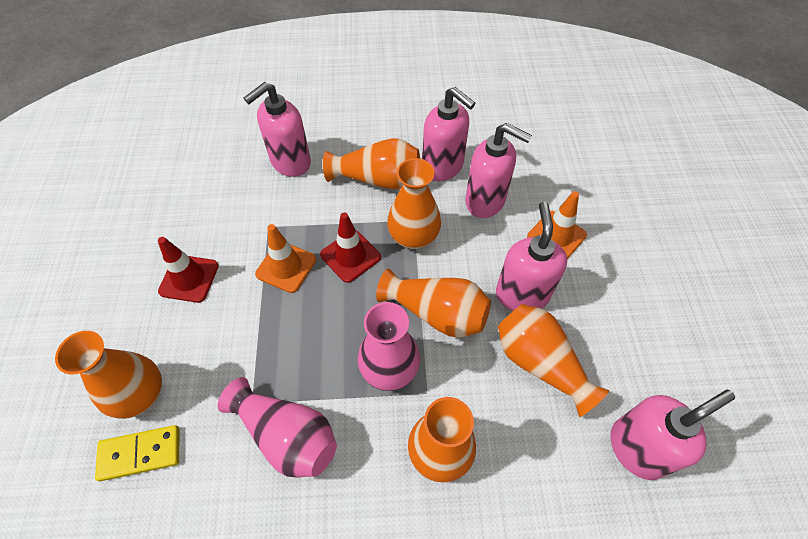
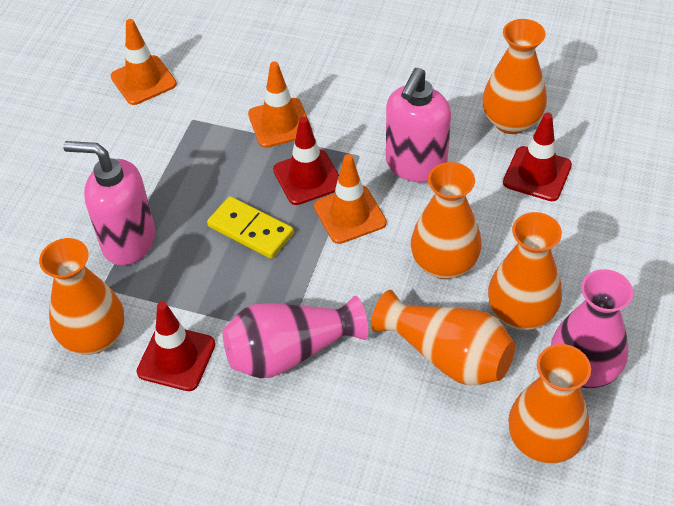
orange traffic cone: [255,224,316,293] [527,191,587,259] = 2 -> [111,19,177,105] [248,61,312,148] [314,154,387,244] = 3
pink soap dispenser: [244,82,311,177] [422,87,475,181] [465,123,532,218] [496,202,567,311] [611,389,735,480] = 5 -> [63,141,155,265] [386,68,451,182] = 2
red traffic cone: [158,237,219,303] [320,212,381,283] = 2 -> [137,302,215,391] [273,117,339,205] [503,112,572,201] = 3

